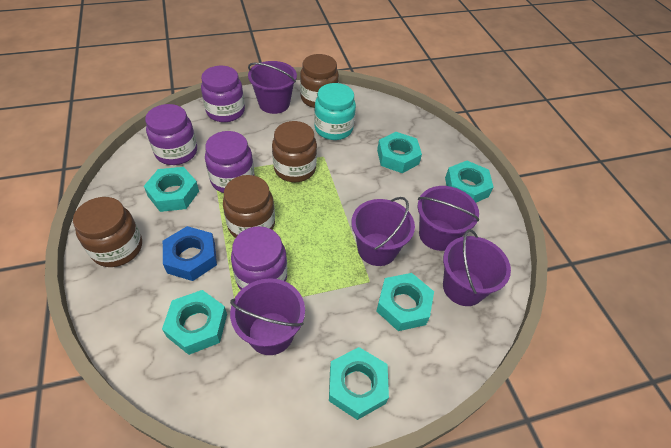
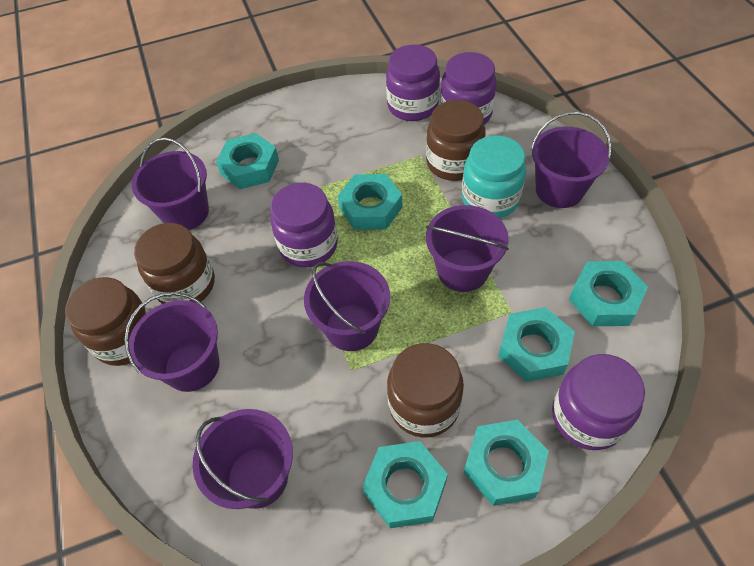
blue nut: [163,226,217,281] = 1 -> none = 0
purple bucket: [230,278,305,355] [248,61,297,114] [351,197,415,266] [418,186,479,251] [443,229,511,306] = 5 -> [124,292,220,392] [132,138,209,230] [192,409,293,509] [304,261,390,351] [426,205,509,292] [531,112,612,208] = 6

